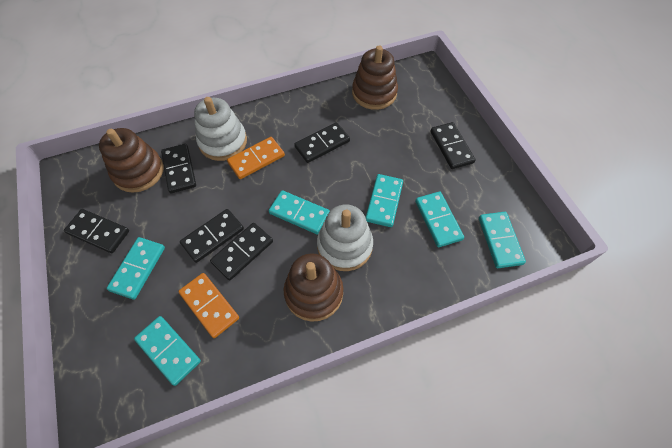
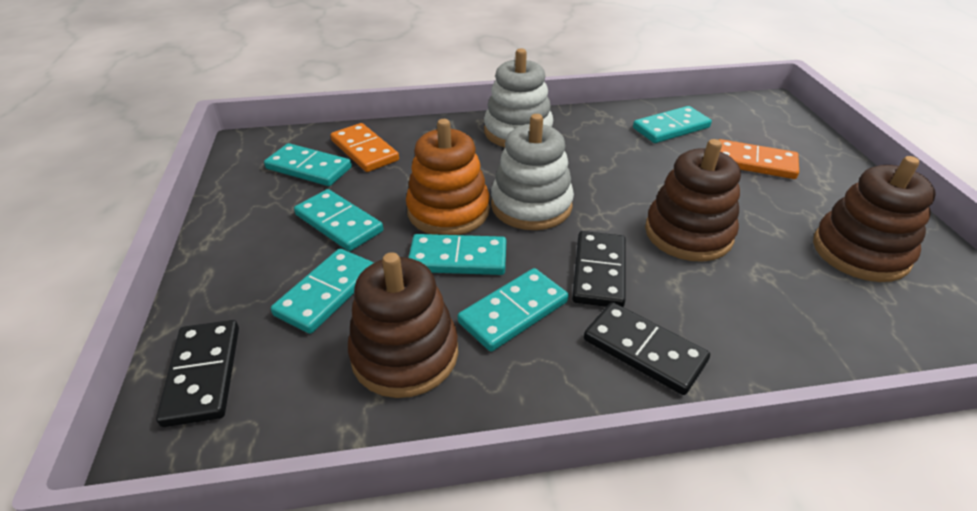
black domino: [64,209,129,253] [161,144,196,193] [180,209,244,263] [210,223,273,281] [294,122,350,163] [431,122,475,169] = 6 -> [156,320,239,427] [572,231,626,307] [584,302,710,395] = 3
orange stacking toy: none = 0 -> [406,119,490,235] = 1

